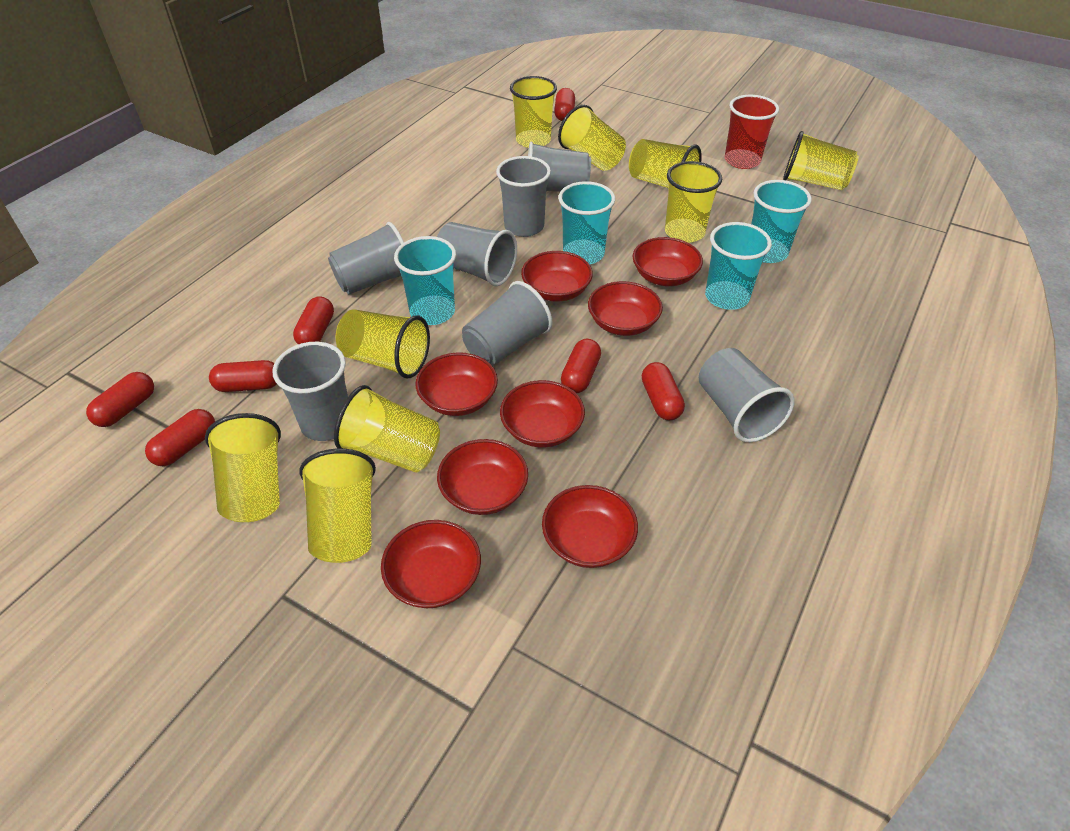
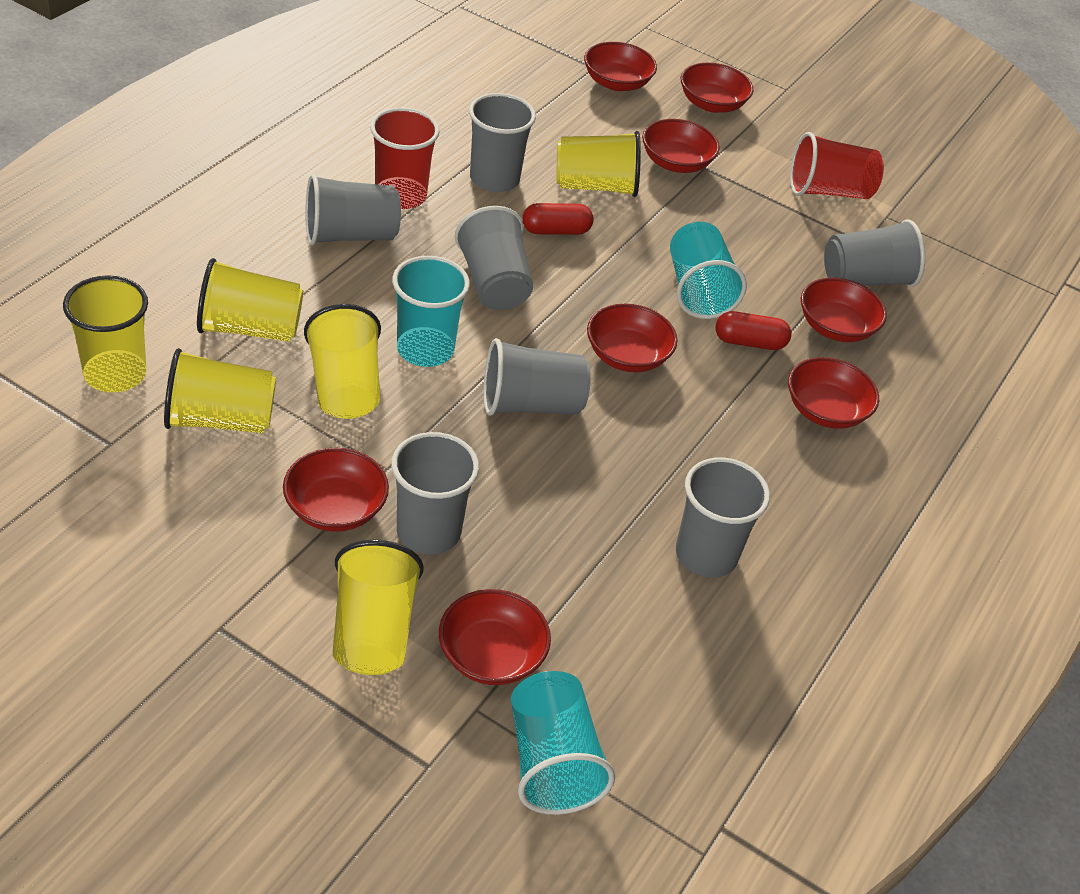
red capsule: [86,372,154,427] [145,409,215,466] [209,360,277,392] [293,296,334,344] [554,88,575,121] [561,339,601,393] [642,362,685,420] = 7 -> [522,203,594,235] [715,311,792,350] = 2
red cup: [725,95,779,169] = 1 -> [370,107,440,209] [790,132,884,199] = 2
turquoise cup: [394,236,456,325] [558,181,615,265] [705,222,772,310] [751,180,812,263] = 4 -> [392,256,470,367] [511,671,615,815] [670,222,747,319] = 3
yellow cup: [205,413,281,522] [299,449,376,563] [334,385,440,472] [336,310,430,379] [510,76,557,148] [558,105,626,171] [629,139,702,188] [665,161,722,243] [783,131,859,190] = 9 -> [63,275,148,393] [164,348,276,433] [197,258,303,342] [304,304,381,419] [333,540,424,675] [556,131,641,197] = 6

